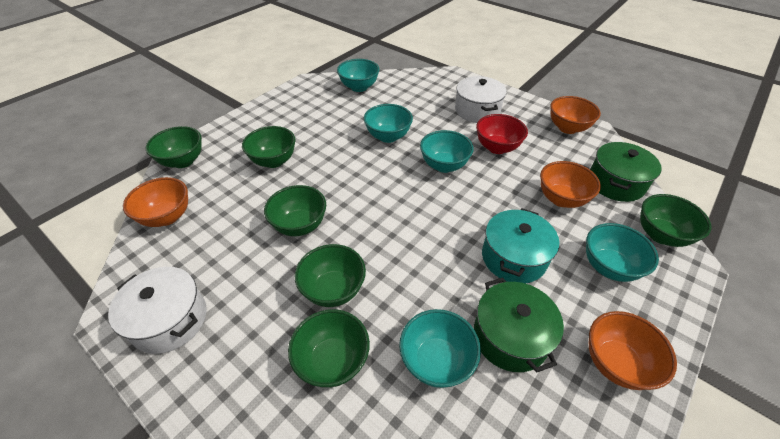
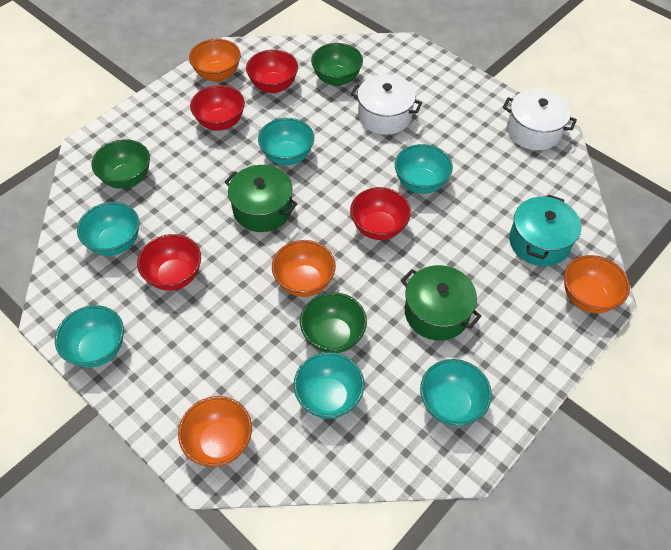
green bowl: [145,126,202,168] [242,126,296,168] [264,185,326,236] [288,309,370,388] [295,244,366,307] [640,194,712,247] = 6 -> [92,139,150,189] [300,292,367,353] [311,43,363,86] = 3
red bowl: [476,114,528,154] = 1 -> [137,234,201,291] [190,85,245,131] [246,50,298,93] [350,187,411,240] = 4
turquoise bowl: [337,59,379,92] [364,104,413,143] [399,309,481,388] [420,130,474,173] [586,223,659,282] = 5 -> [55,305,124,368] [77,202,139,256] [258,118,314,165] [293,352,364,419] [395,144,453,194] [420,359,492,426] = 6

